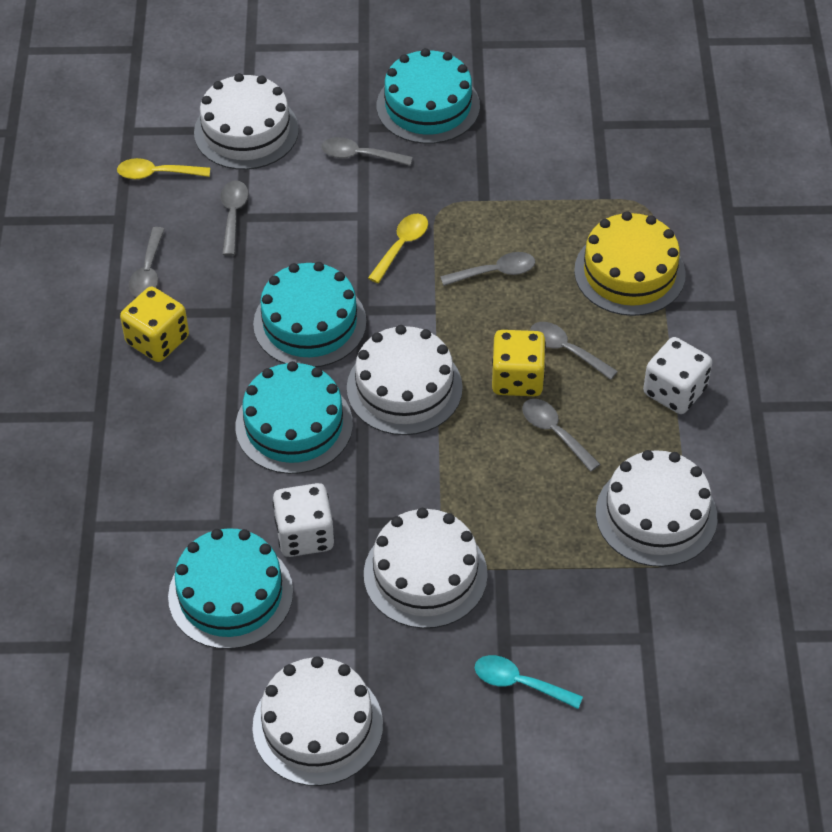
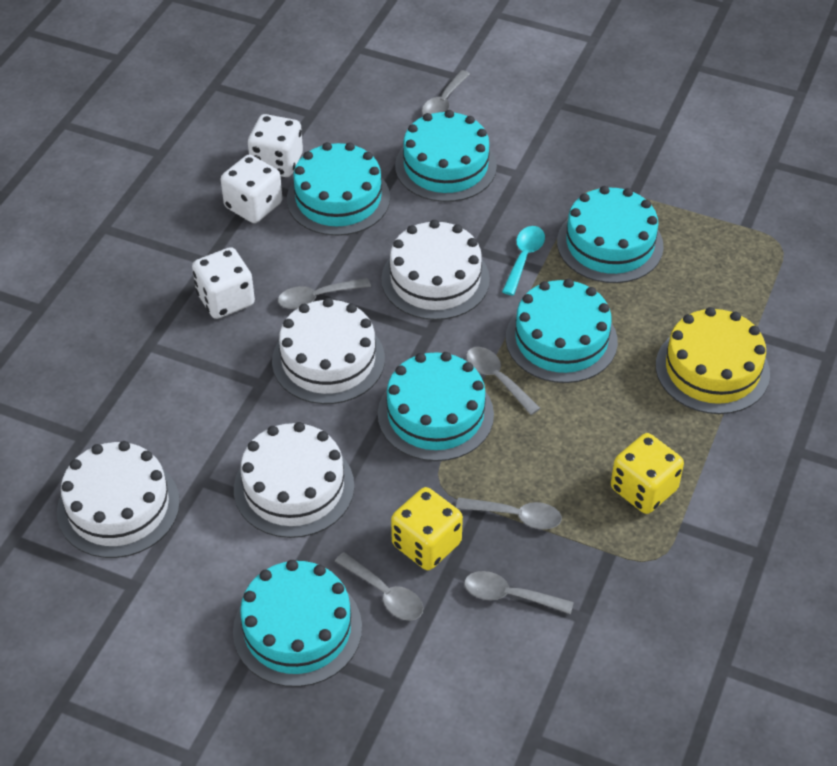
turquoise cake: [168,528,293,649] [235,361,353,474] [253,262,367,367] [377,48,480,144] = 4 -> [233,560,362,687] [287,142,390,236] [378,352,494,461] [395,110,497,202] [506,279,618,383] [557,186,664,283] = 6
white cake: [194,73,299,170] [252,656,383,786] [347,325,463,435] [364,508,488,629] [596,450,717,567] = 5 -> [57,441,180,558] [234,422,354,538] [272,298,385,404] [381,220,490,320] = 4
white dice: [273,483,334,557] [643,337,712,414] = 2 -> [192,247,255,319] [221,155,282,223] [248,114,303,177] = 3
yellow spoon: [117,158,210,179] [368,214,428,283] = 2 -> none = 0

